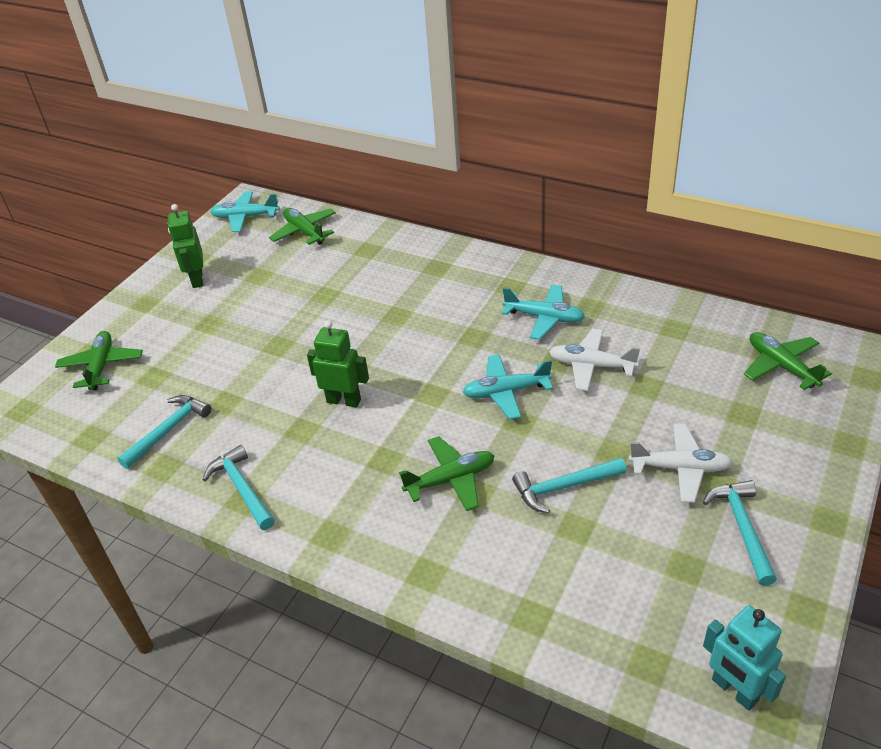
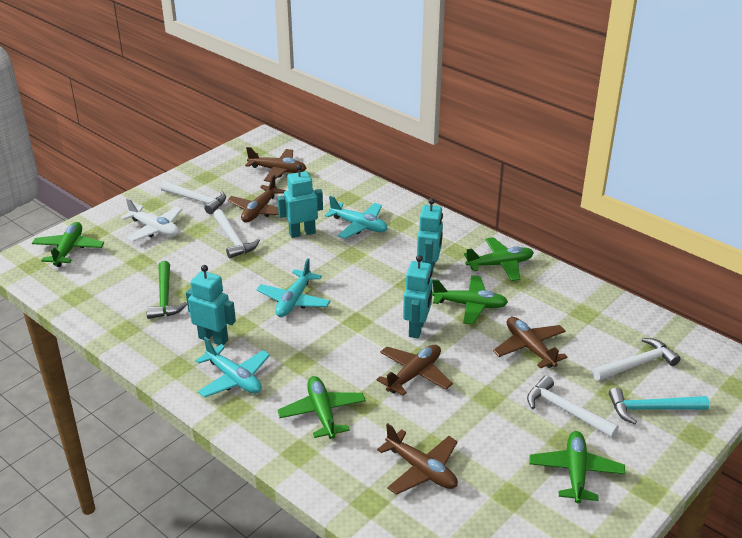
brown plane: none = 0 -> [227,175,286,223] [245,147,307,182] [376,345,453,396] [377,423,458,495] [493,317,567,368] = 5
green hammer: none = 0 -> [146,261,187,319] = 1
green plane: [55,331,143,390] [269,208,336,245] [399,436,494,511] [744,332,832,390] = 4 -> [32,222,104,267] [277,376,366,439] [432,275,508,325] [464,237,534,281] [529,431,626,504] = 5
green robot: [168,204,203,288] [307,321,369,407] = 2 -> none = 0
turquoise hammer: [117,395,211,469] [203,445,275,530] [512,458,627,513] [703,480,777,586] = 4 -> [609,387,709,424] = 1
turquoise robot: [703,605,786,711] = 1 -> [186,265,236,345] [277,164,323,238] [403,255,433,338] [417,198,443,274] = 4
white hammer: none = 0 -> [160,181,226,214] [213,209,260,258] [527,375,619,438] [592,338,681,381] = 4
white plane: [549,329,640,391] [629,424,733,503] = 2 -> [121,198,182,242] = 1

